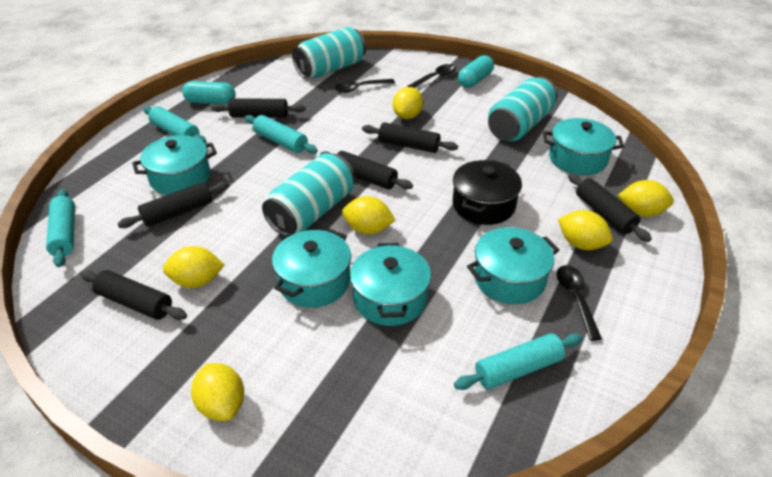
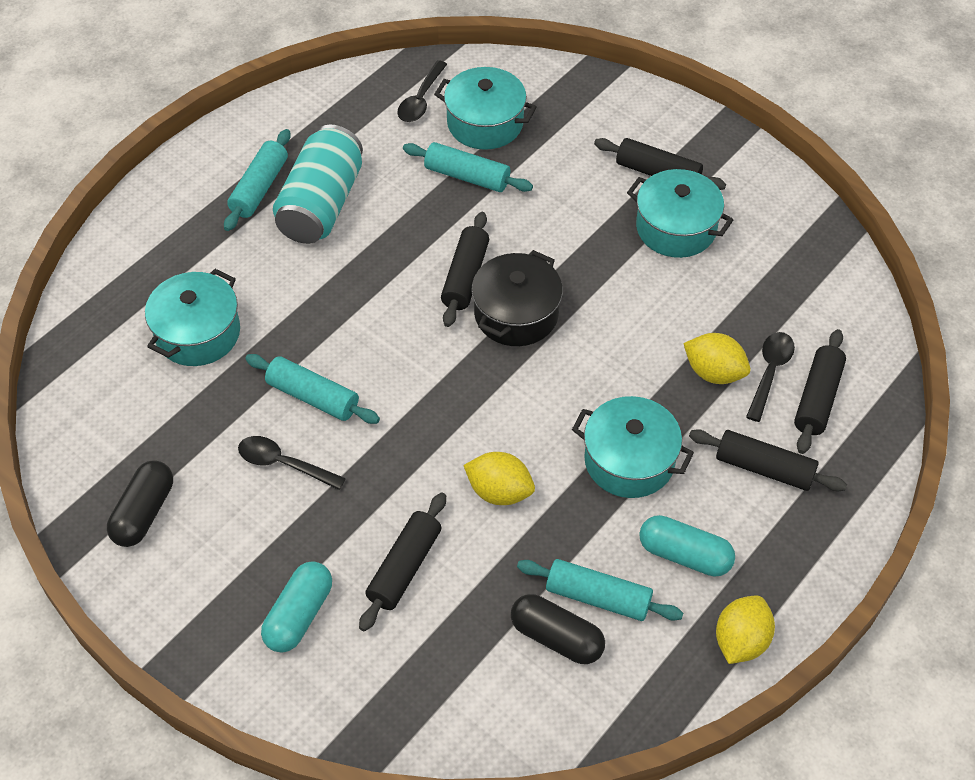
black capsule: none = 0 -> [107,460,173,547] [511,594,605,664] = 2
black rolling pin: [80,270,187,320] [118,182,230,228] [211,98,305,118] [320,151,413,189] [362,122,458,153] [568,173,652,242] = 6 -> [359,492,446,632] [441,212,489,327] [594,138,726,190] [689,429,847,491] [794,329,846,454] = 5
turquoise can: [262,153,355,237] [292,27,366,78] [488,77,557,142] = 3 -> [273,125,363,244] = 1
turquoise pot: [132,135,217,195] [272,229,351,308] [350,243,431,326] [467,227,559,304] [543,118,624,175] = 5 -> [145,269,240,366] [434,67,537,150] [572,396,694,498] [627,169,733,258] = 4
yellow lemon: [163,246,224,288] [191,363,244,421] [342,196,395,234] [393,87,423,119] [558,210,613,250] [618,180,674,217] = 6 -> [463,452,535,505] [683,333,750,384] [716,596,775,664] = 3

